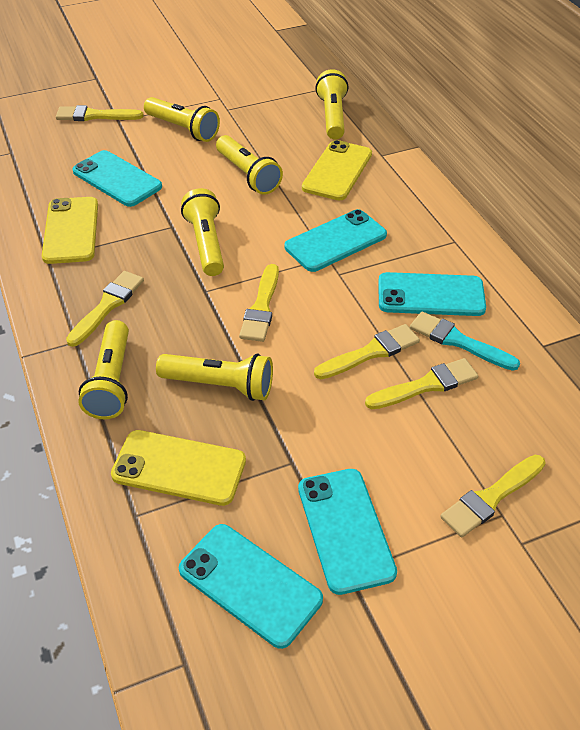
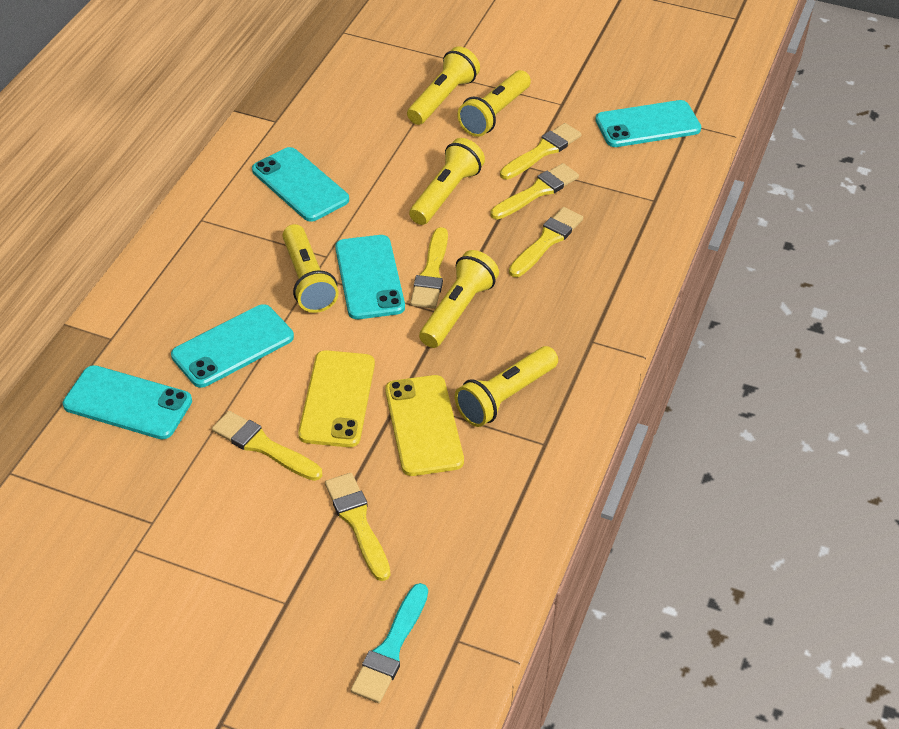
yellow phone: [42,197,98,264] [111,430,246,506] [302,140,372,201] = 3 -> [298,350,375,447] [385,375,464,476] = 2

